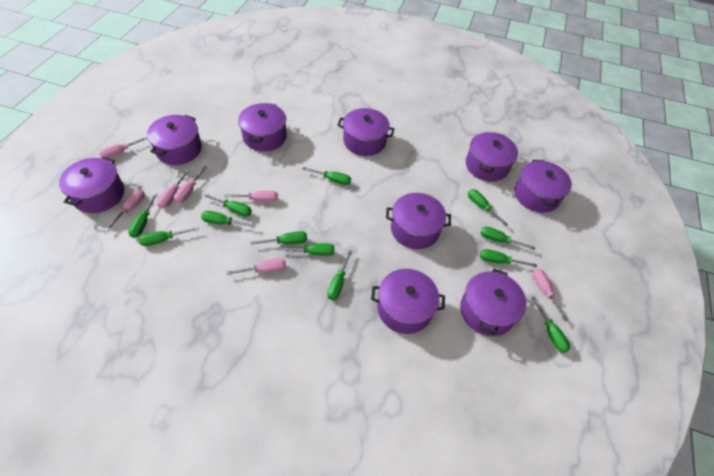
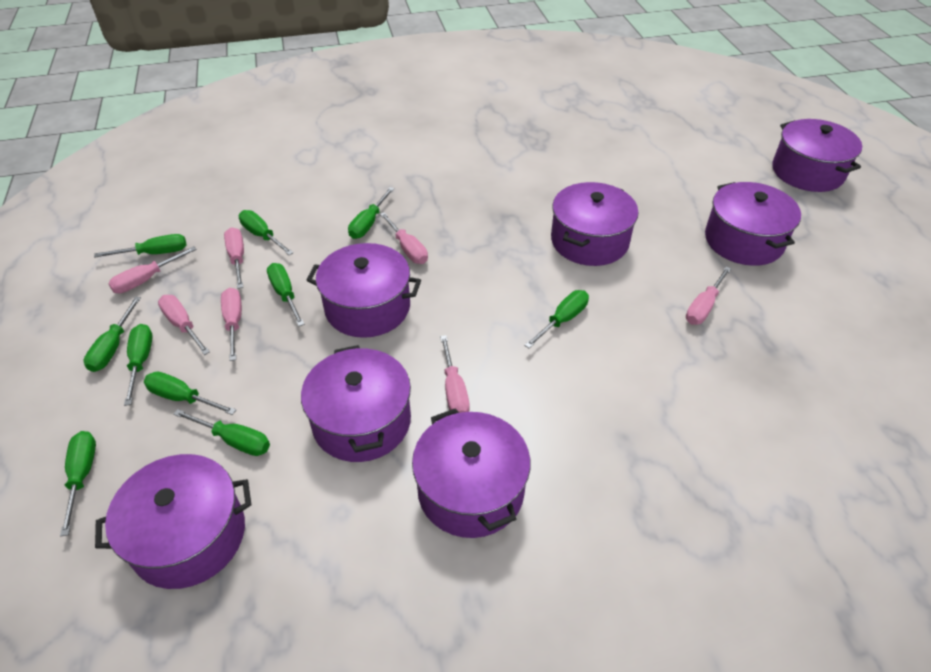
green screwdriver: [128,193,158,238] [139,227,199,246] [201,211,255,228] [203,194,252,217] [250,231,307,245] [277,243,335,256] [303,167,351,185] [327,250,352,300] [468,189,508,226] [480,227,535,250] [480,249,537,267] [531,297,570,353] = 12 -> [60,431,96,537] [84,297,141,372] [94,234,187,258] [124,324,153,406] [144,372,236,415] [173,409,270,456] [239,210,294,255] [267,263,304,326] [348,187,394,239] [524,290,589,348] = 10
purple pot: [59,157,124,213] [147,115,202,165] [238,103,287,151] [337,108,394,156] [371,269,445,334] [386,193,451,249] [460,269,526,336] [466,132,518,182] [514,160,572,213] = 9 -> [95,454,251,589] [301,345,411,462] [307,243,421,338] [412,408,530,538] [551,182,638,266] [705,182,801,266] [772,119,862,192] = 7

